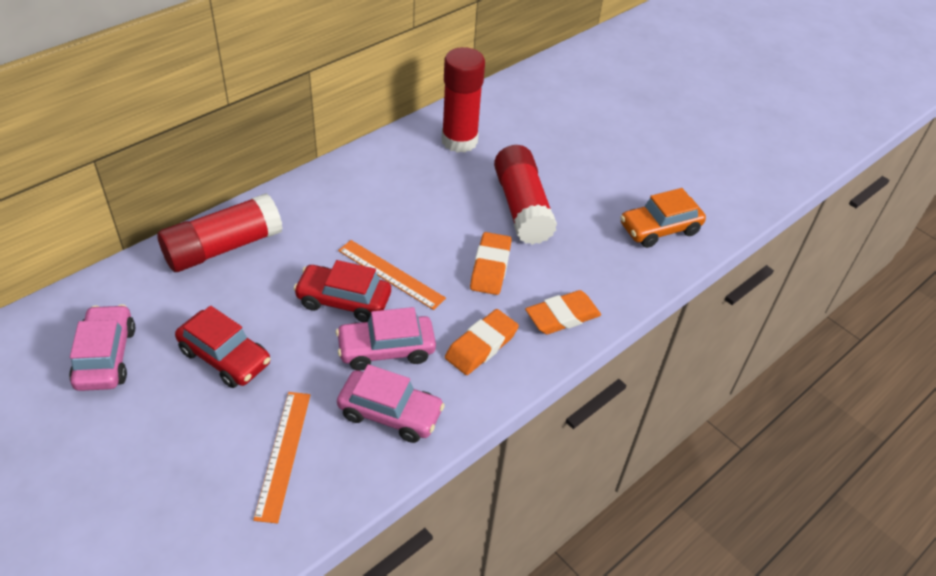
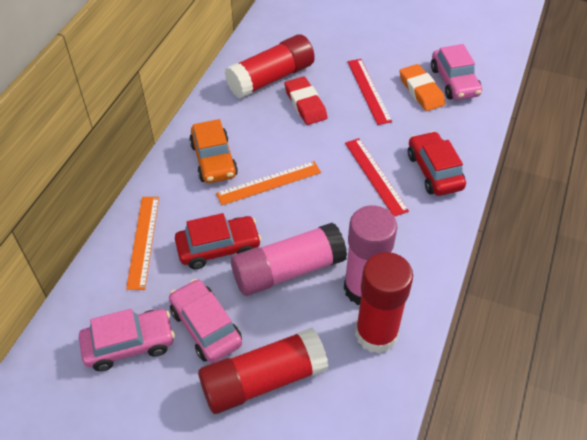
orange eraser: [445,309,519,375] [470,232,512,295] [525,290,601,334] = 3 -> [399,64,445,111] = 1
pink glue stick: none = 0 -> [231,223,347,296] [344,205,397,305] = 2
red eraser: none = 0 -> [284,76,328,125] = 1
red ruler: none = 0 -> [345,138,409,217] [347,59,392,125] = 2

